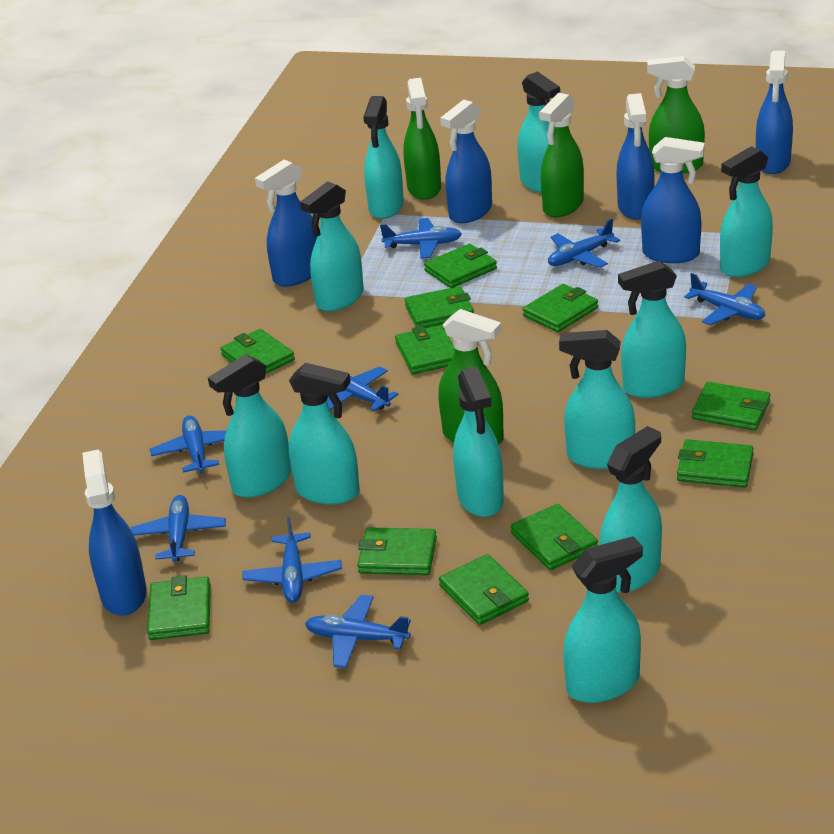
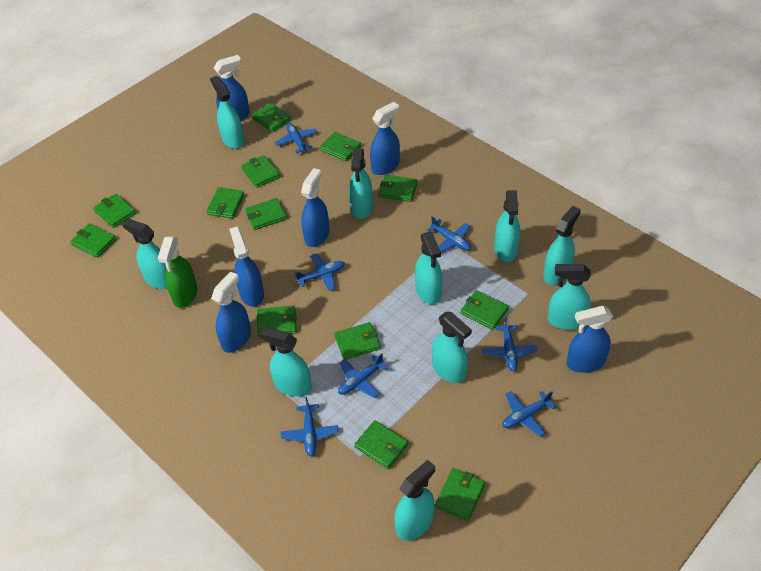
blue plane: [131,495,226,562] [150,416,227,473] [243,517,342,603] [305,595,411,668] [327,366,399,412] [380,218,462,259] [548,219,620,268] [684,273,765,325] = 8 -> [275,123,317,153] [281,397,339,457] [295,254,345,291] [338,354,388,398] [427,216,471,252] [482,317,537,371] [502,391,556,437] = 7
green spray bottle: [403,78,441,200] [439,309,504,444] [539,93,584,217] [647,56,705,173] = 4 -> [158,236,197,308] = 1
green wallet: [147,575,211,640] [220,329,295,374] [357,527,437,575] [395,325,455,374] [405,286,474,328] [424,244,497,288] [439,554,529,625] [511,504,598,570] [523,284,598,332] [677,439,754,488] [692,382,770,431] = 11 -> [70,224,116,257] [93,194,136,228] [207,187,244,219] [241,155,280,188] [245,198,287,230] [252,103,291,132] [257,306,297,337] [320,132,361,162] [334,322,381,360] [354,420,408,469] [378,175,418,202] [435,468,485,521] [461,290,509,330] = 13
turquoise spray bottle: [208,354,291,498] [288,363,360,505] [300,181,364,312] [363,96,404,219] [453,367,504,517] [517,71,560,193] [559,330,635,469] [563,536,643,703] [600,426,662,593] [618,261,686,398] [720,146,773,277] = 11 -> [122,218,167,289] [210,76,244,149] [260,327,312,397] [349,149,373,219] [395,460,435,541] [415,232,442,304] [432,312,472,383] [494,190,520,262] [543,206,581,285] [548,264,591,330] = 10

